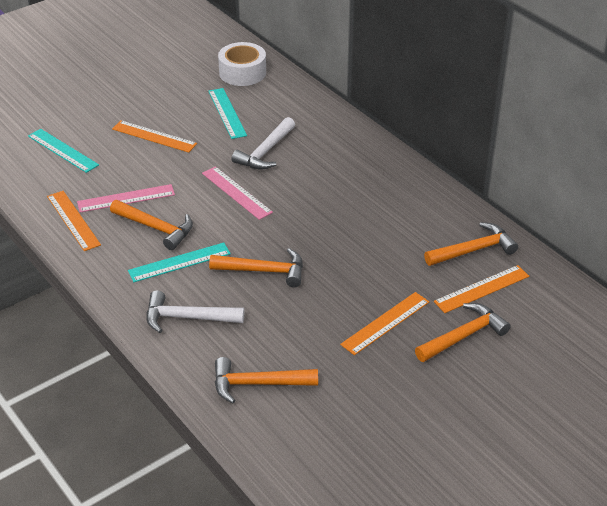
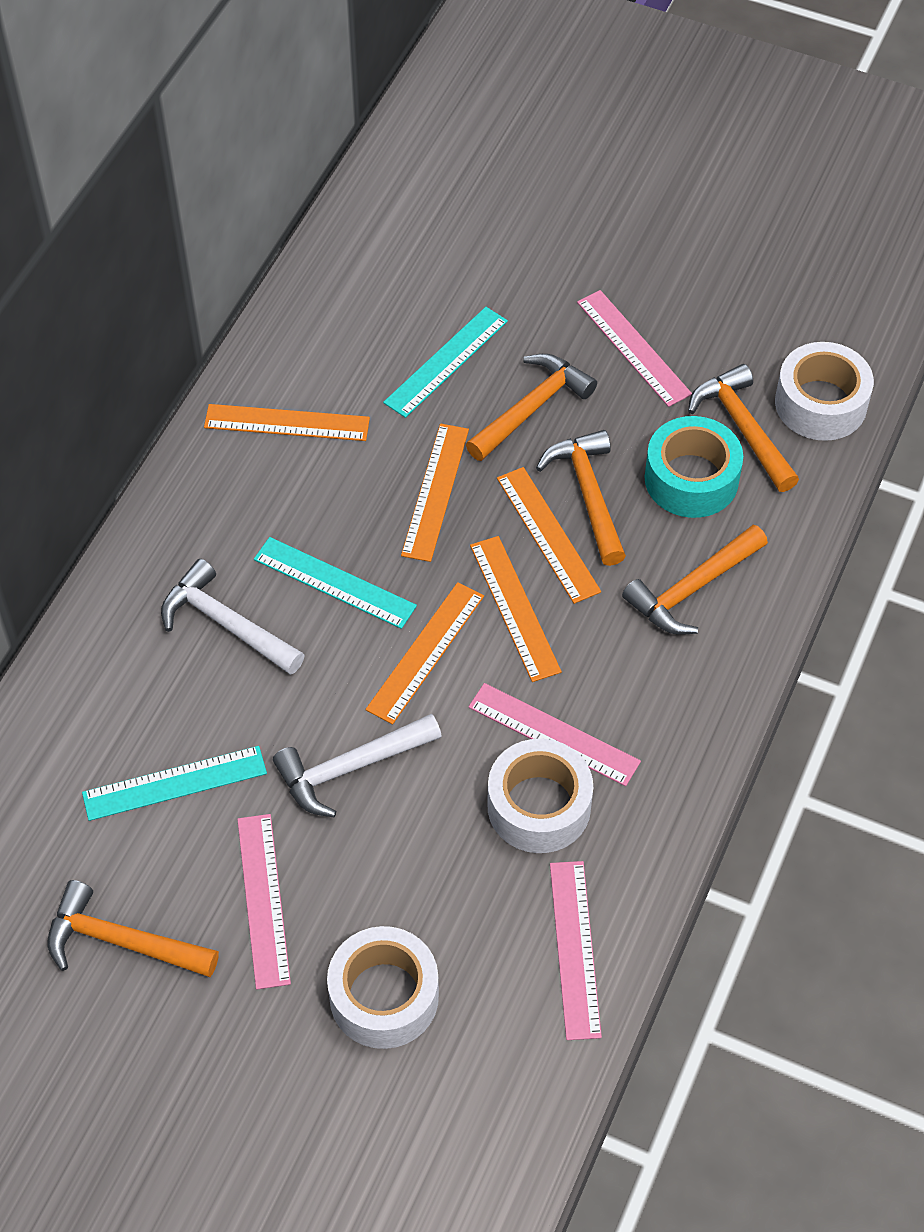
orange ruler: [47,191,101,251] [112,120,197,153] [340,292,429,355] [434,265,529,313] = 4 -> [204,404,370,441] [365,582,484,725] [401,424,469,562] [470,536,562,682] [497,467,601,604] = 5
pink ruler: [77,184,175,213] [202,166,273,220] = 2 -> [237,814,291,989] [468,683,641,786] [550,861,602,1040] [577,290,692,407] = 4
turquoise tape: none = 0 -> [645,416,743,518] = 1
white tape: [218,42,266,86] = 1 -> [327,926,439,1049] [487,739,593,853] [775,342,874,441] = 3

